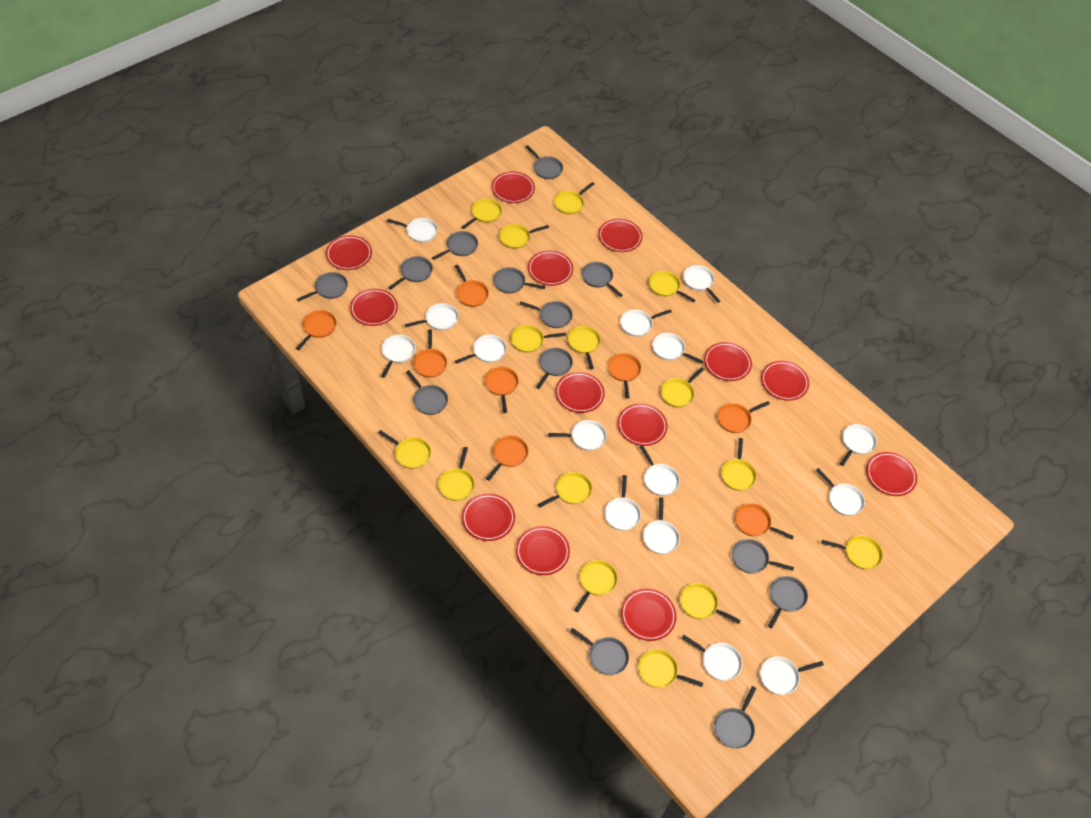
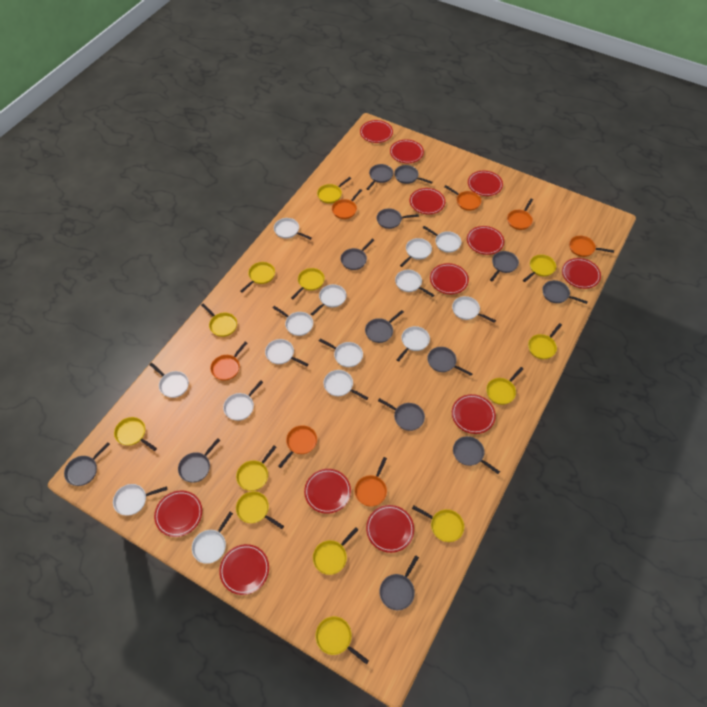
orange pan: [296,310,337,350] [413,329,447,378] [455,265,489,307] [484,367,519,413] [486,435,528,481] [608,353,641,399] [717,401,770,433] [735,503,794,539] = 8 -> [210,342,247,381] [278,425,317,468] [332,189,362,219] [355,457,387,506] [444,185,482,211] [507,199,533,230] [569,236,614,257] = 7
red plate: [326,235,372,270] [350,289,398,326] [462,494,515,541] [492,171,535,203] [516,526,570,575] [528,251,573,286] [555,372,605,413] [598,219,643,252] [618,403,668,446] [621,589,677,641] [704,342,752,381] [761,361,809,401] [866,452,917,496] = 13 -> [154,490,202,537] [219,544,269,595] [304,469,351,514] [360,120,393,143] [366,505,414,553] [390,139,424,163] [410,188,445,214] [430,263,469,294] [452,394,496,434] [467,226,504,255] [468,171,503,196] [562,258,601,289] = 12
yellow pan: [378,430,431,469] [438,447,475,501] [462,199,502,229] [499,224,549,249] [511,325,566,353] [538,472,592,508] [554,182,594,214] [568,326,601,370] [574,560,618,612] [638,649,703,688] [649,271,696,303] [660,367,704,407] [680,583,741,624] [721,438,757,491] [822,535,883,569] = 15 -> [114,417,157,451] [201,303,237,337] [236,446,277,491] [236,491,284,529] [240,262,275,293] [291,268,325,299] [313,527,359,575] [315,616,369,665] [317,177,351,203] [412,506,464,542] [486,367,523,405] [523,254,556,282] [528,323,562,359] = 13

